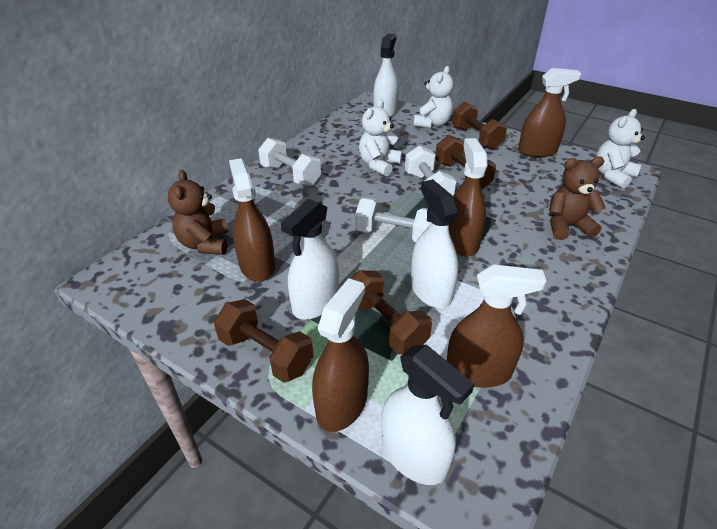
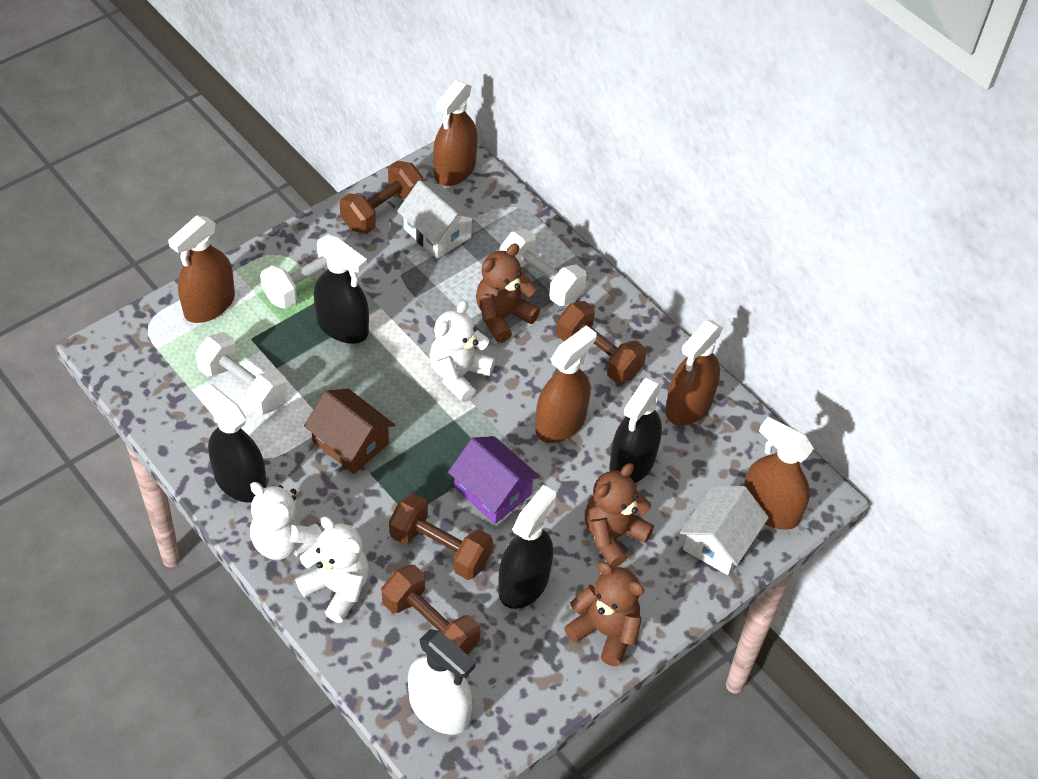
black spray bottle: none = 0 -> [198,384,267,503] [314,237,369,344] [498,485,556,609] [609,377,663,483] = 4
brown house: none = 0 -> [304,389,395,474] = 1
brown teddy bear: [168,170,229,255] [549,156,606,240] = 2 -> [476,244,540,343] [564,562,644,666] [585,463,654,567] = 3
purple house: none = 0 -> [448,436,540,524] = 1
white house: none = 0 -> [397,180,478,259] [680,486,769,575] = 2
white spray bottle: [281,199,339,320] [373,34,399,117] [381,345,474,485] [411,179,458,308] = 4 -> [408,629,476,735] = 1

